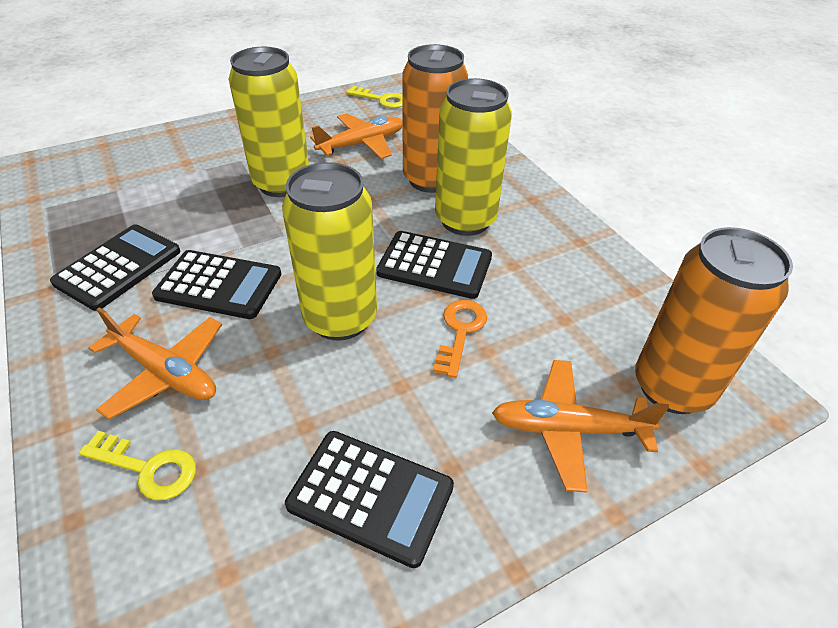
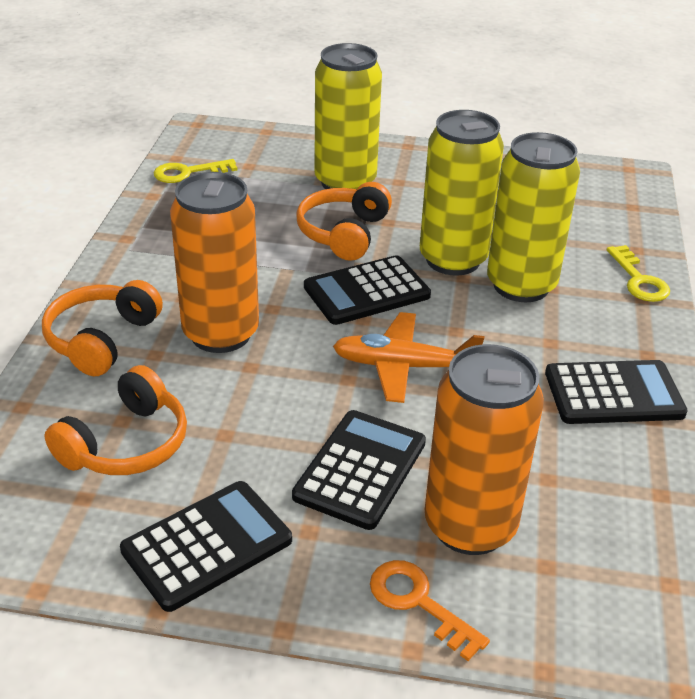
orange headphones: none = 0 -> [42,280,163,376] [44,365,187,475] [296,182,392,261] = 3
orange plane: [89,307,222,420] [310,113,403,159] [492,360,669,493] = 3 -> [333,312,484,403] = 1

